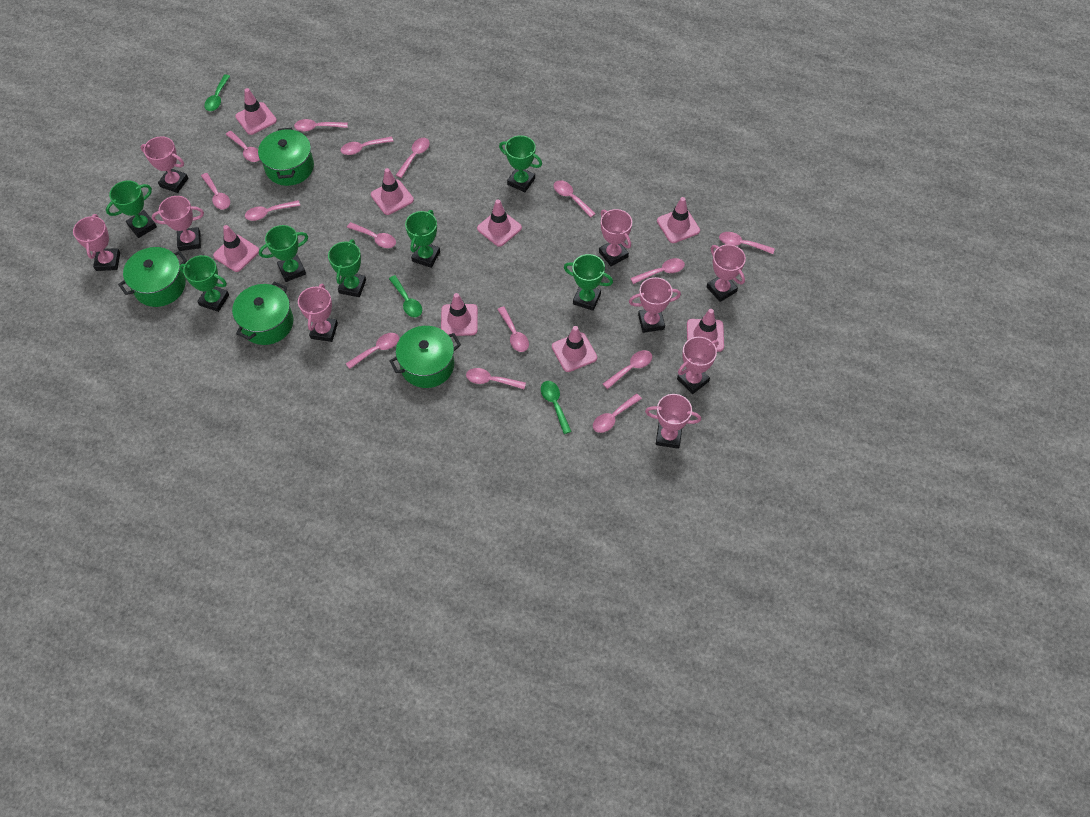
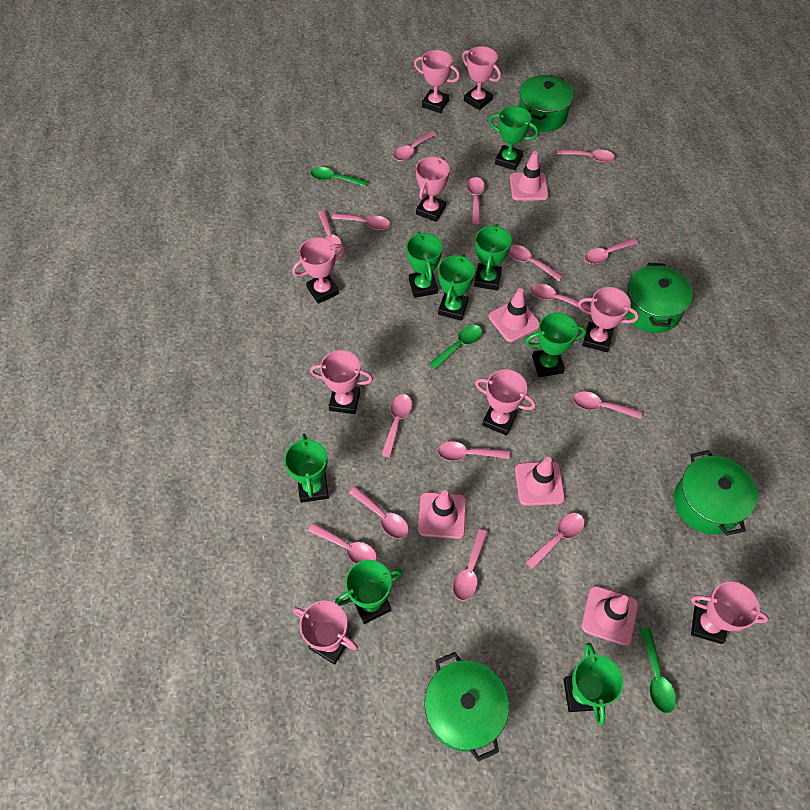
green trophy: [106,180,157,238] [179,255,229,312] [259,225,308,282] [328,239,366,297] [405,210,440,268] [499,135,542,192] [564,254,613,311] = 7 -> [284,434,329,503] [335,560,403,624] [406,231,443,298] [438,254,475,321] [474,224,512,290] [489,106,539,170] [525,313,586,377] [563,643,624,726] = 8
pink traffic cone: [213,225,259,272] [235,88,277,135] [371,168,414,215] [441,293,478,336] [477,199,522,247] [552,326,597,372] [657,197,700,243] [687,309,724,352] = 8 -> [418,490,466,539] [489,288,540,342] [510,151,549,201] [515,457,565,506] [582,586,638,646] = 5

